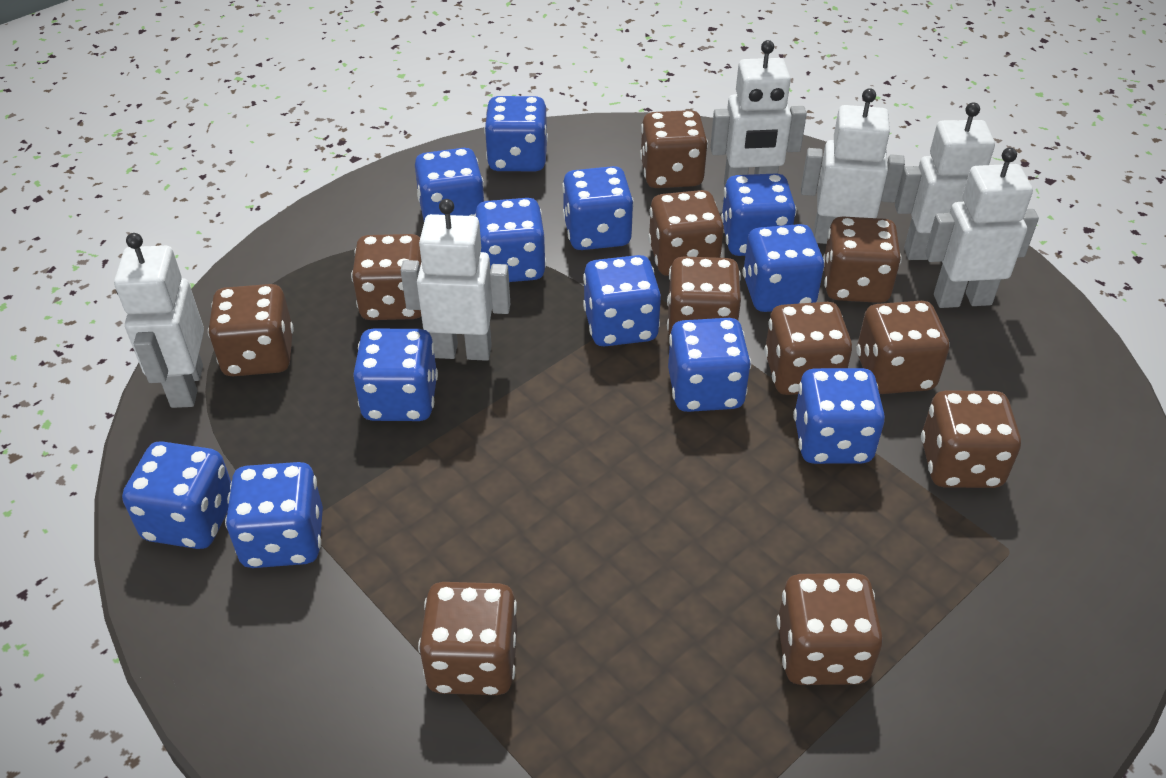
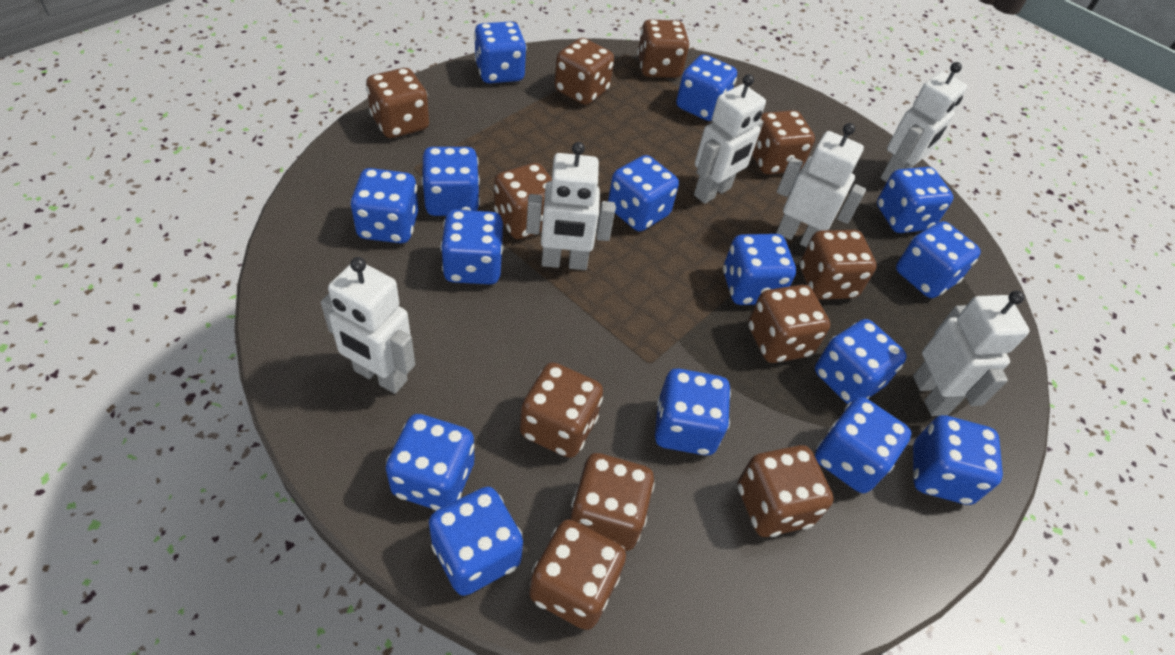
blue dice: [122,441,231,549] [225,462,323,568] [353,329,438,421] [415,148,484,221] [474,198,546,282] [484,96,548,171] [562,166,634,250] [583,255,661,346] [668,318,751,412] [721,173,797,256] [743,224,825,312] [793,368,885,464] = 12 -> [350,168,419,243] [386,414,474,511] [422,147,480,216] [429,487,523,596] [441,210,504,284] [474,21,527,83] [608,155,679,231] [655,369,731,456] [676,54,737,121] [723,234,796,305] [815,319,907,404] [815,397,911,493] [877,167,954,233] [896,221,981,298] [913,415,1003,505] = 15

